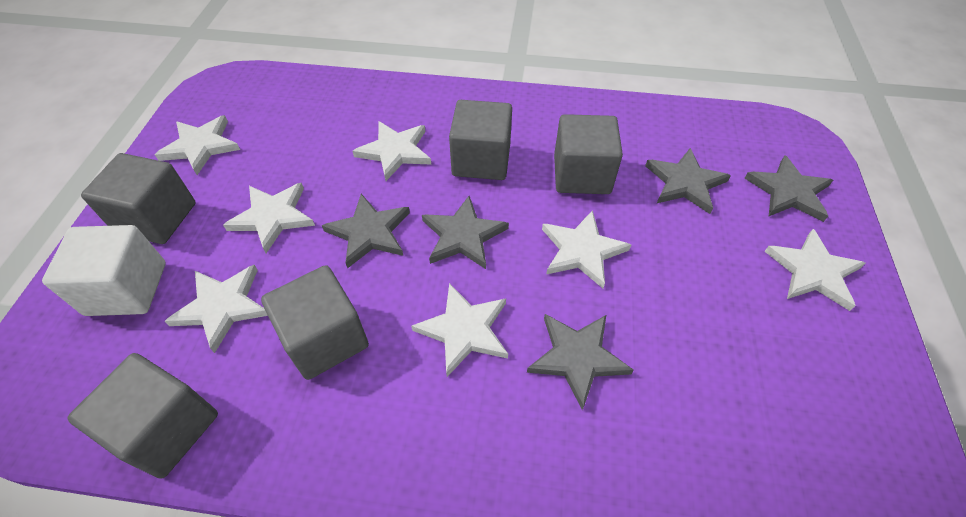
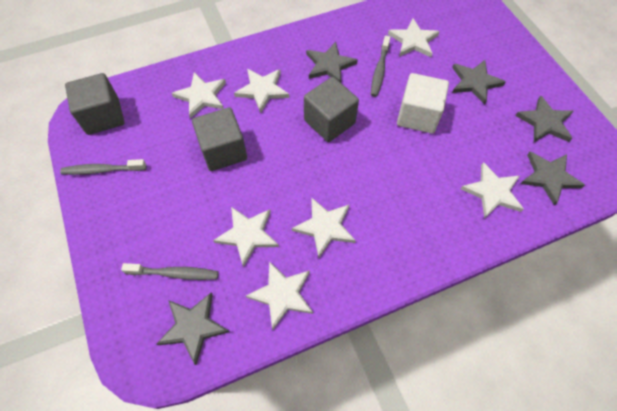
grey cube: [67,353,218,479] [81,153,196,244] [261,265,369,380] [449,100,512,180] [554,114,623,194] = 5 -> [65,73,124,135] [192,107,247,171] [304,77,359,142] = 3
grey toothbrush: none = 0 -> [60,159,146,175] [121,263,218,280] [371,36,391,97] = 3

